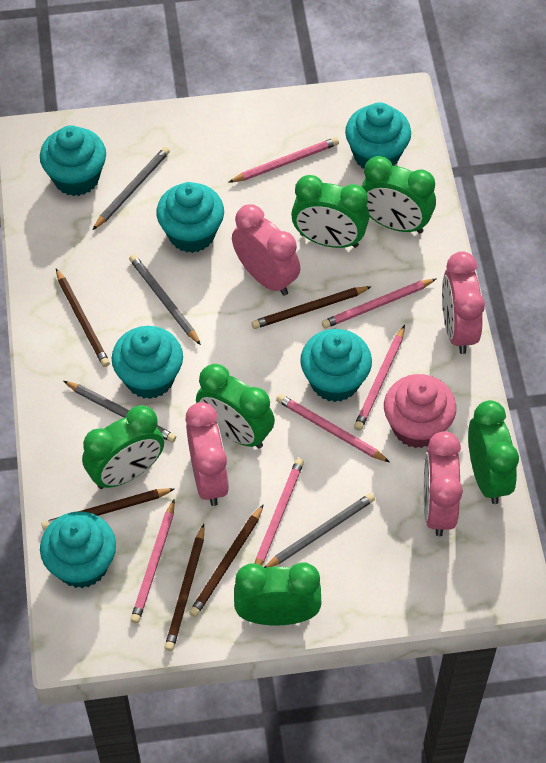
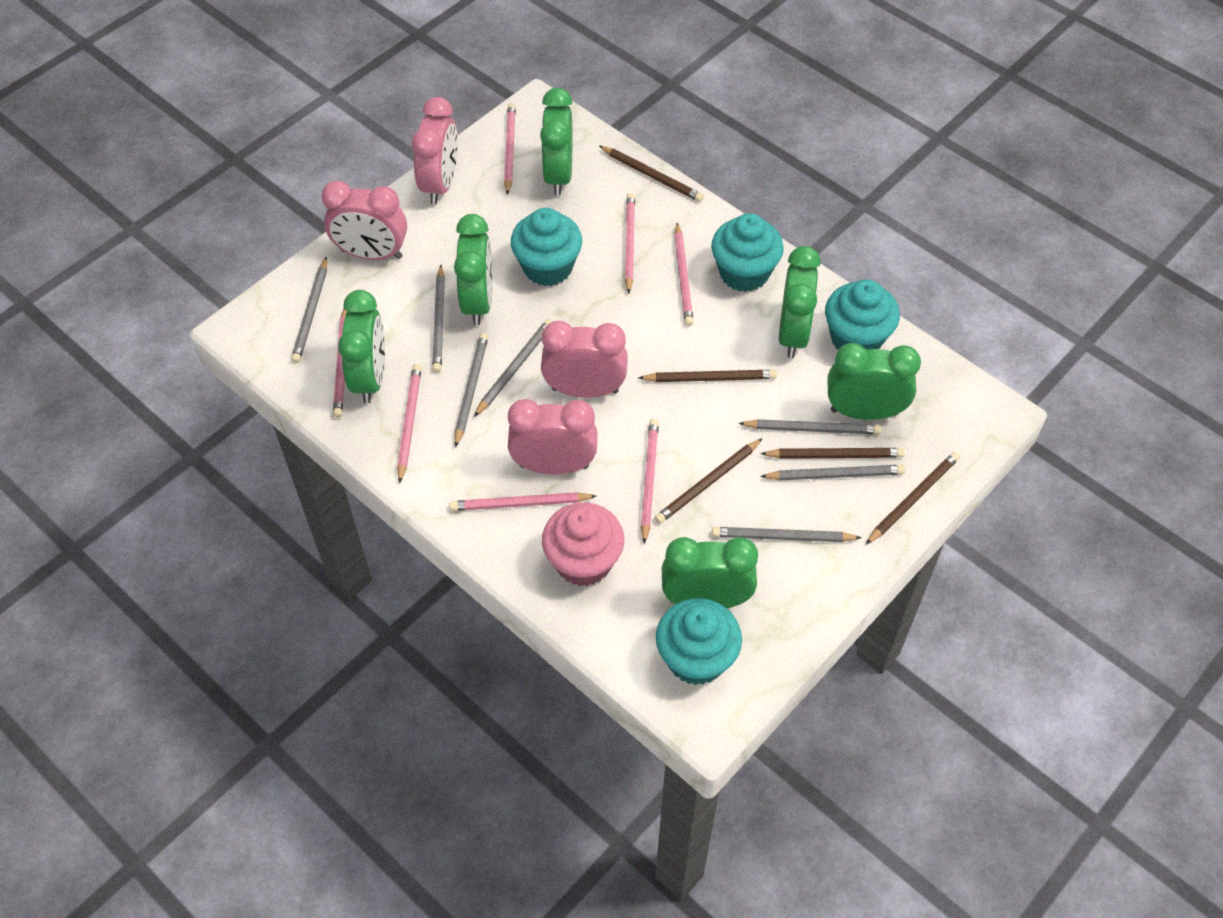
grey pencil: [64,381,176,443] [93,147,170,230] [129,254,201,345] [264,493,375,568] = 4 -> [291,256,327,363] [432,265,445,373] [455,333,488,448] [474,319,553,417] [712,527,862,542] [738,419,881,434] [760,465,905,481] = 7
pink pencil: [130,500,175,624] [228,137,339,183] [255,458,304,566] [276,394,390,462] [322,279,436,328] [354,325,405,431] = 6 -> [333,308,347,418] [397,364,422,483] [450,492,596,511] [504,103,516,195] [625,193,635,294] [641,419,659,544] [674,223,694,326] = 7
turquoise cupcake: [40,125,106,196] [40,512,116,588] [112,326,183,399] [156,182,224,253] [300,329,372,402] [345,102,411,169] = 6 -> [511,208,582,286] [656,598,742,685] [711,213,784,292] [825,279,900,350] = 4

